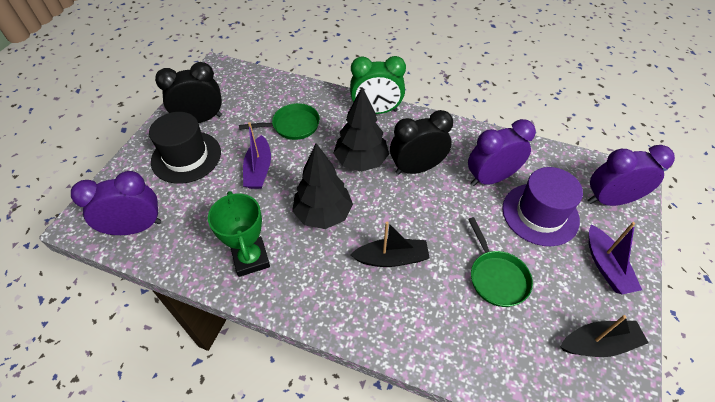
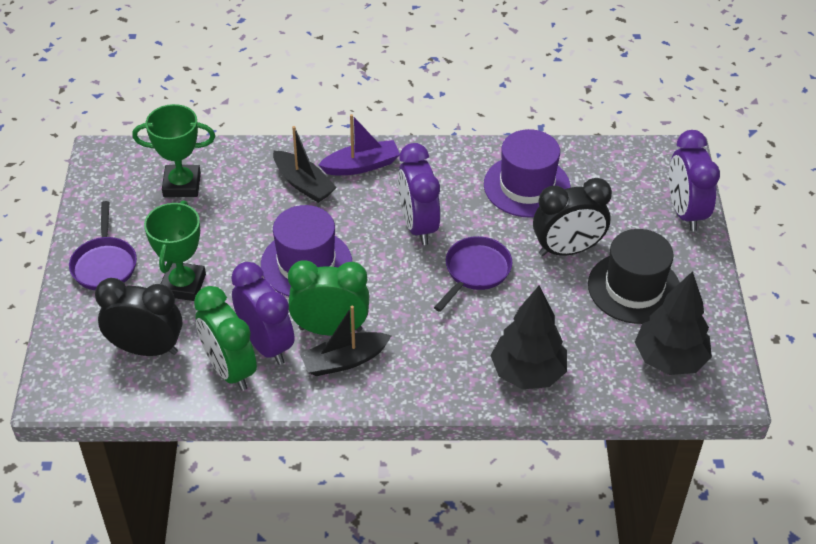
green clock: [350,56,406,114] = 1 -> [194,286,257,391] [288,260,369,336] = 2
green pan: [239,103,320,140] [468,217,533,307] = 2 -> none = 0
green trophy: [208,191,270,277] = 1 -> [132,104,215,197] [144,200,206,301] = 2
purple boat: [243,122,271,189] [589,222,642,294] = 2 -> [318,114,400,175] = 1
purple hat: [502,167,583,246] = 1 -> [261,205,352,296] [484,129,571,218] = 2
purple pan: none = 0 -> [69,201,137,290] [434,236,513,312] = 2

